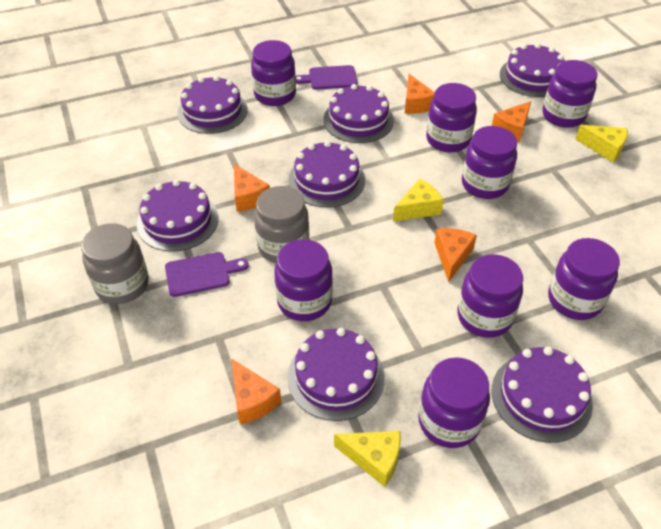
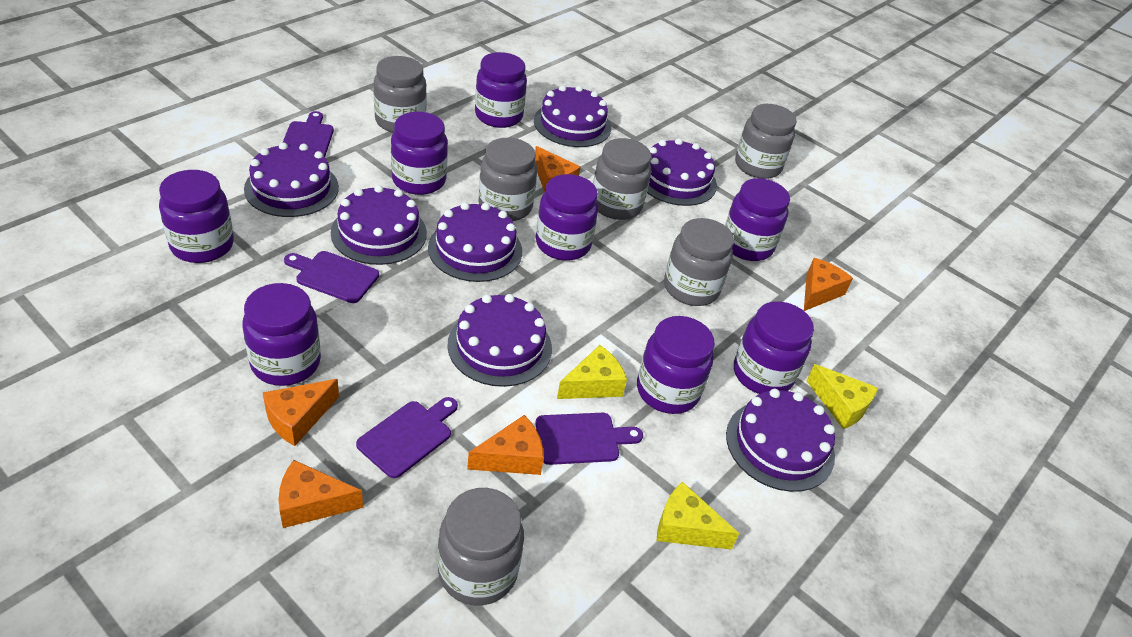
grey jar: [81,223,149,304] [254,186,309,263] = 2 -> [374,56,427,133] [438,488,524,606] [478,138,537,221] [593,138,651,220] [664,218,734,306] [735,104,797,179] = 6
purple cutting board: [165,252,249,297] [296,65,358,90] = 2 -> [283,111,334,157] [284,251,379,303] [356,397,458,478] [535,413,643,465] = 4

